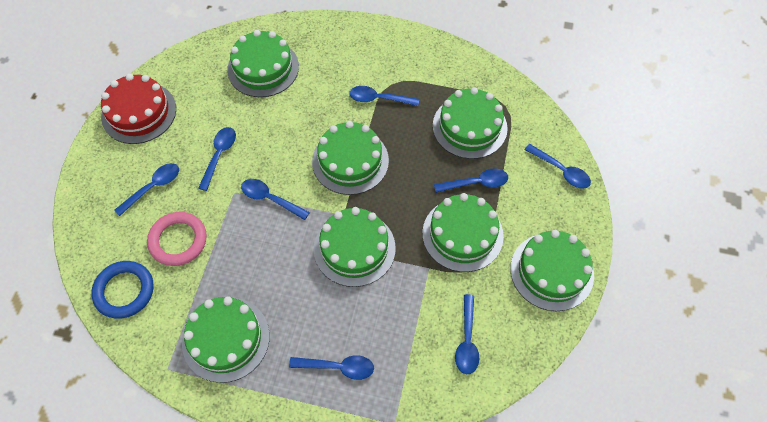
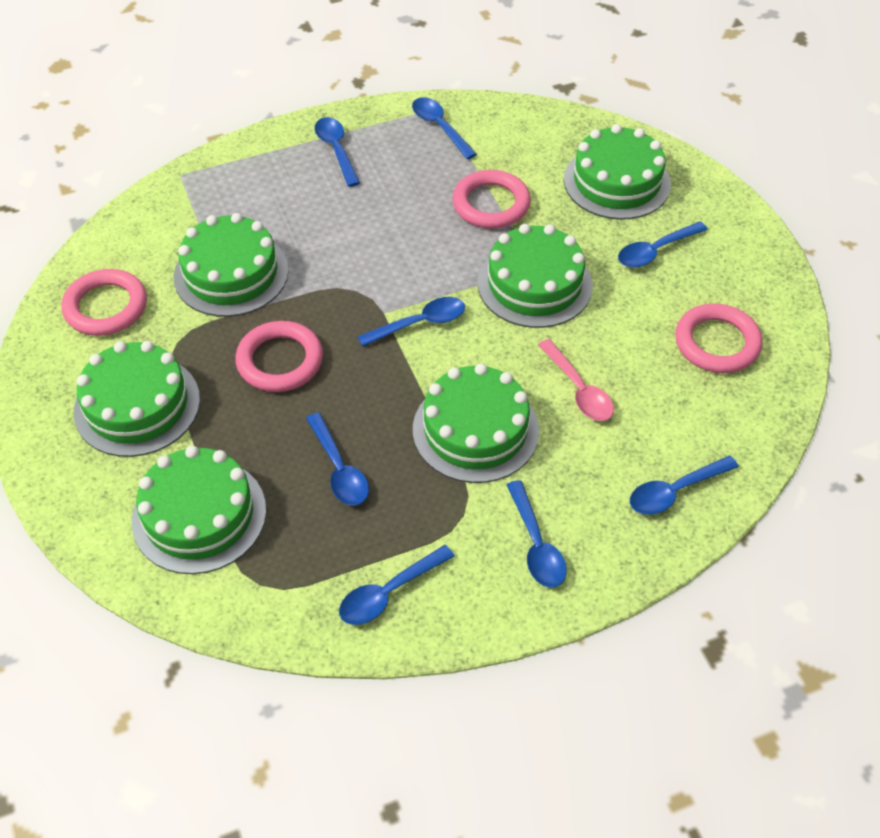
blue ring: [91,261,154,319] = 1 -> none = 0
green cake: [182,296,270,383] [227,30,299,97] [312,121,389,195] [314,207,396,287] [423,193,504,272] [433,87,508,159] [510,230,594,311] = 7 -> [74,341,200,457] [132,445,266,574] [174,213,289,317] [413,363,539,483] [478,224,593,328] [564,124,671,220] = 6
pink ring: [147,212,207,266] = 1 -> [61,269,147,336] [235,321,323,392] [452,170,531,229] [675,304,763,373] = 4
pink spoon: none = 0 -> [538,339,614,421] = 1
red cake: [101,74,176,144] = 1 -> none = 0

